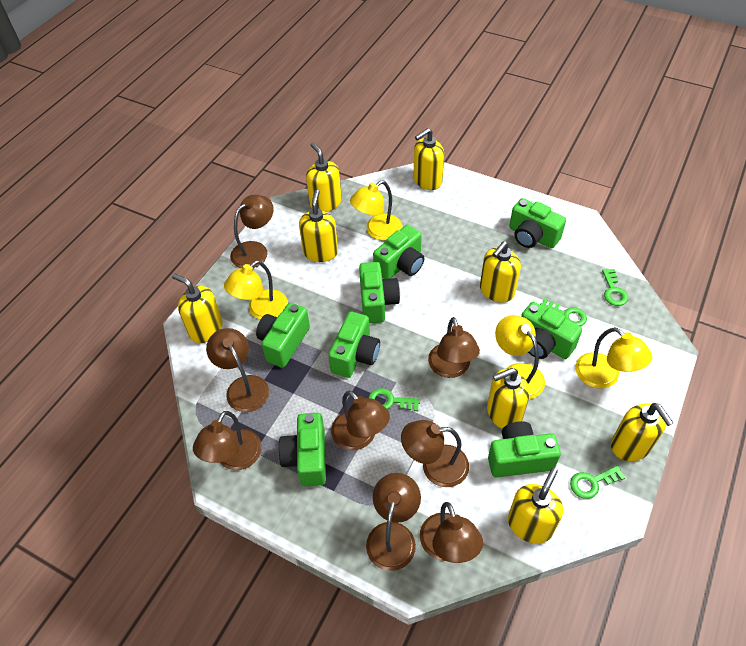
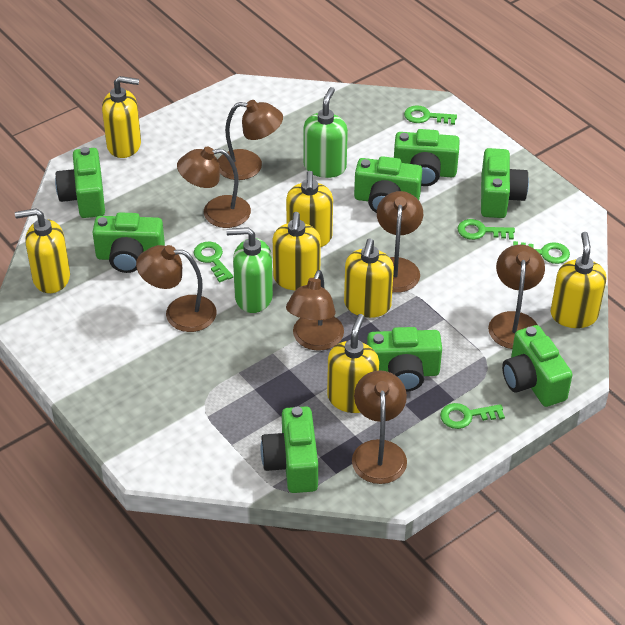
brown lamp: [193,411,262,470] [206,328,269,412] [230,195,274,268] [331,390,390,450] [366,473,421,571] [401,420,469,487] [420,502,483,563] [428,317,480,378] = 8 -> [136,245,216,332] [177,147,251,228] [218,100,283,180] [286,270,344,351] [352,370,407,484] [377,191,423,293] [488,245,545,349] = 7
green key: [368,388,420,411] [540,298,587,326] [570,465,625,499] [602,269,628,306] = 4 -> [194,242,233,283] [404,105,457,125] [440,403,505,429] [458,219,515,240] [513,241,570,264] = 5
green soap dispenser: none = 0 -> [226,227,273,313] [304,87,348,178] = 2
yellow lamp: [224,260,288,320] [350,180,403,240] [495,315,545,399] [575,327,652,389] = 4 -> none = 0
yellow soap dispenser: [172,273,223,343] [299,190,338,262] [306,142,342,212] [413,128,444,190] [480,241,521,303] [487,368,530,429] [508,468,563,544] [611,403,674,461] = 8 -> [15,208,70,293] [102,76,141,158] [273,212,321,290] [286,171,333,247] [327,314,379,413] [344,238,394,318] [551,232,606,328] = 7

